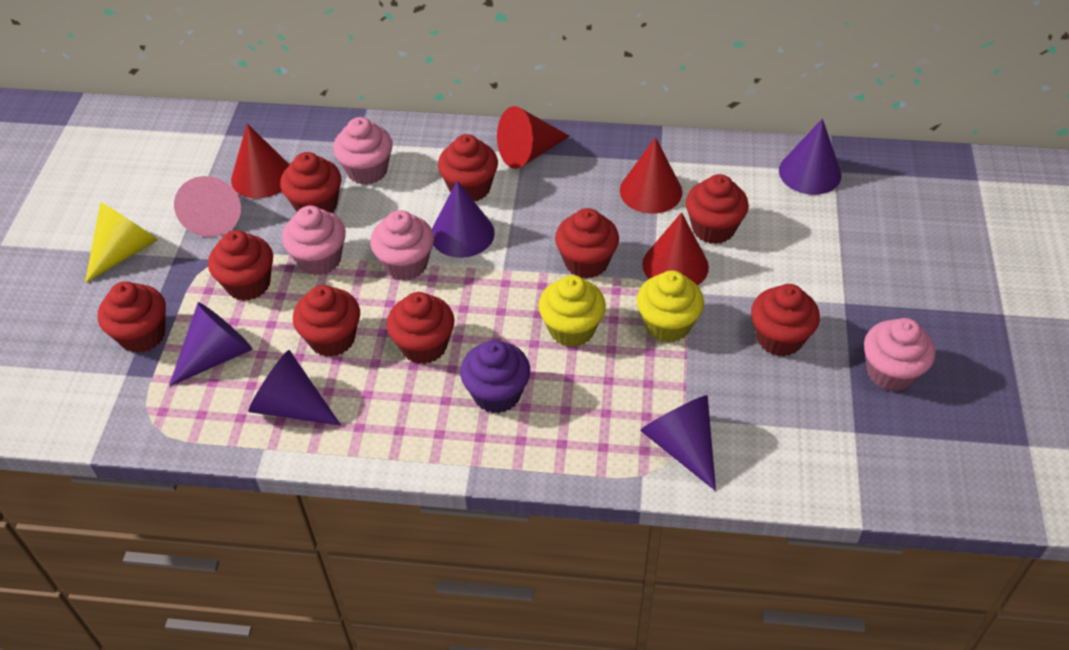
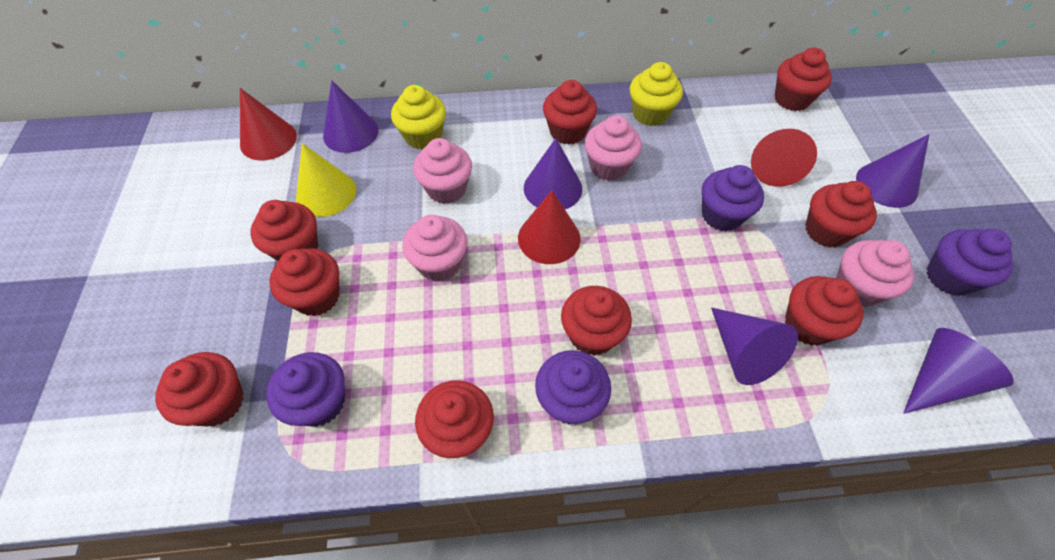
pink cone: [174,176,241,237] = 1 -> none = 0
purple cupcake: [460,340,530,413] = 1 -> [266,352,345,427] [535,350,611,425] [702,165,764,232] [927,229,1013,296] = 4
red cone: [231,123,289,199] [497,106,570,169] [620,137,682,214] [642,212,709,286] = 4 -> [240,88,297,160] [518,191,581,264] [751,129,817,187] = 3

